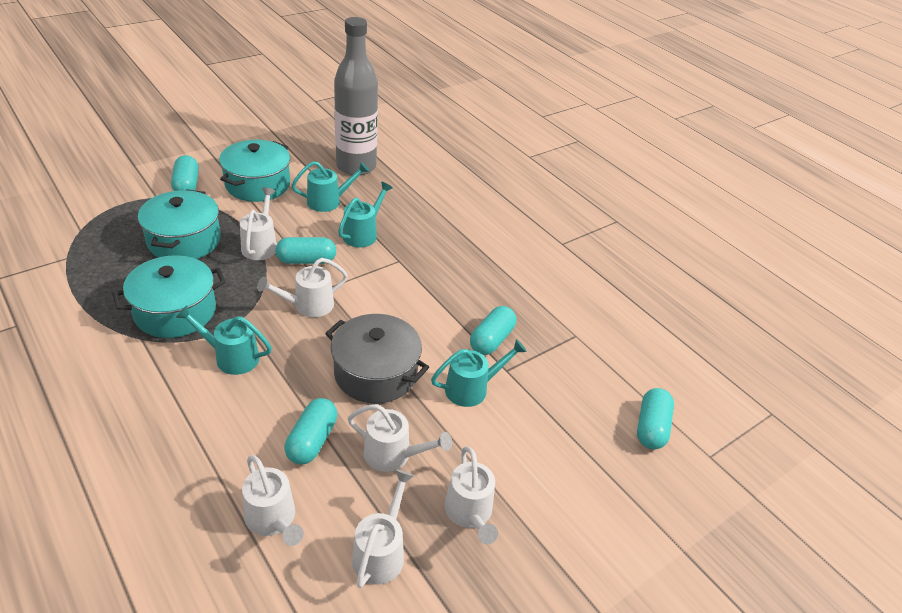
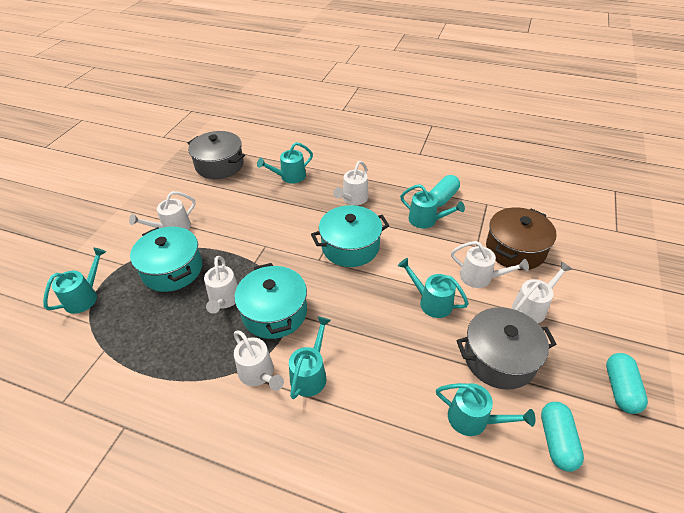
brown pot: none = 0 -> [486,207,557,270] = 1
grey bottle: [334,17,378,176] = 1 -> none = 0
grey pot: [325,314,429,404] = 1 -> [188,131,245,179] [456,307,557,390] = 2
turquoise capsule: [171,155,199,191] [275,237,336,264] [285,398,337,465] [470,306,516,355] [637,388,674,449] = 5 -> [430,175,460,207] [541,402,584,472] [606,353,648,414] = 3
turquoise watering can: [175,305,272,375] [291,161,369,212] [338,182,393,247] [431,339,527,407] = 4 -> [43,248,106,314] [257,142,313,184] [289,316,331,399] [398,258,469,318] [400,184,465,228] [436,383,536,436] = 6

